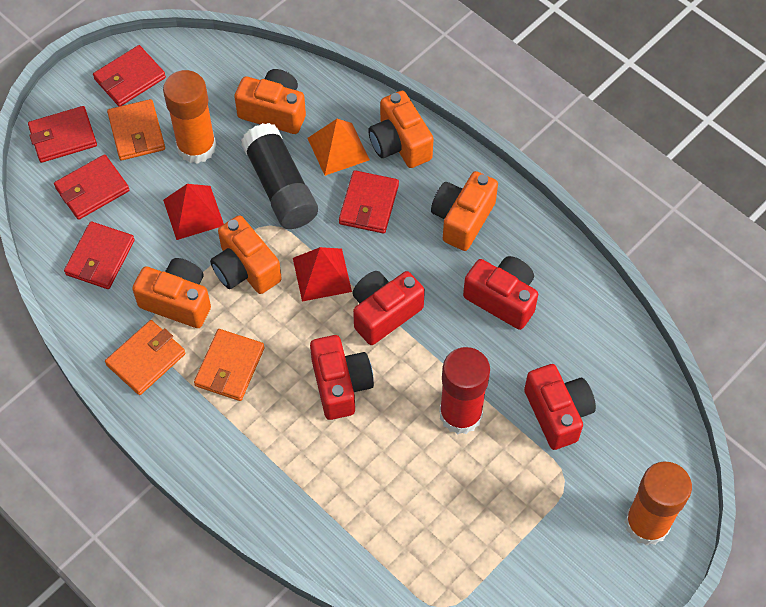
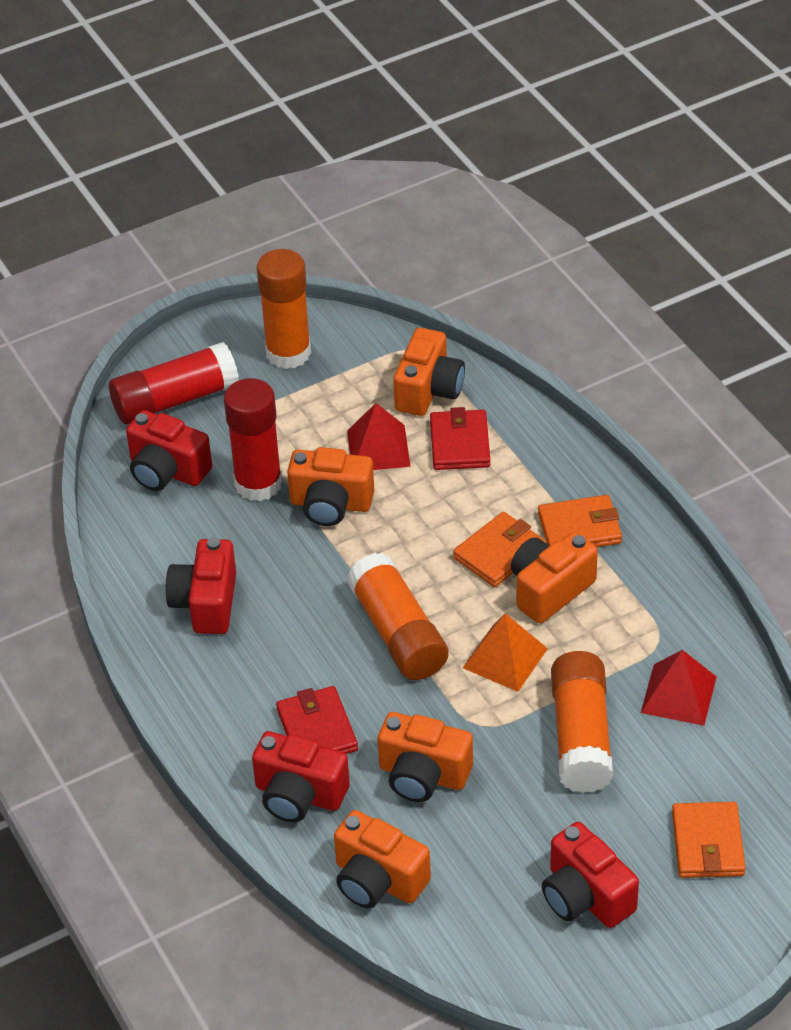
black glue stick: [241,123,318,229] = 1 -> none = 0
orange glue stick: [163,70,216,164] [625,461,692,546] = 2 -> [257,249,311,369] [347,553,448,680] [551,651,613,793] = 3
red glue stick: [439,347,490,434] = 1 -> [109,342,239,424] [224,378,283,501] = 2
red wallet: [28,106,97,163] [54,154,129,220] [64,221,135,289] [93,45,166,106] [339,170,399,233] = 5 -> [276,686,358,754] [430,407,490,470] = 2

